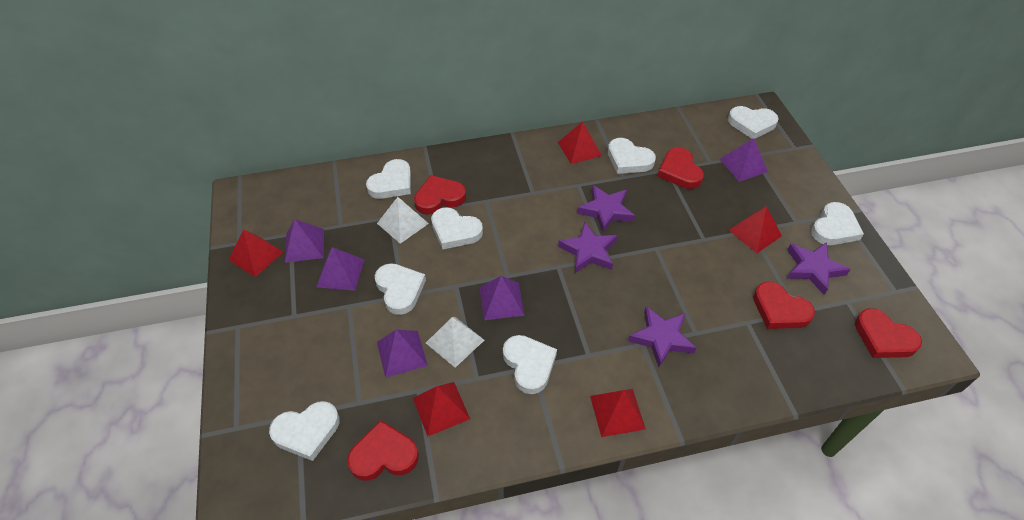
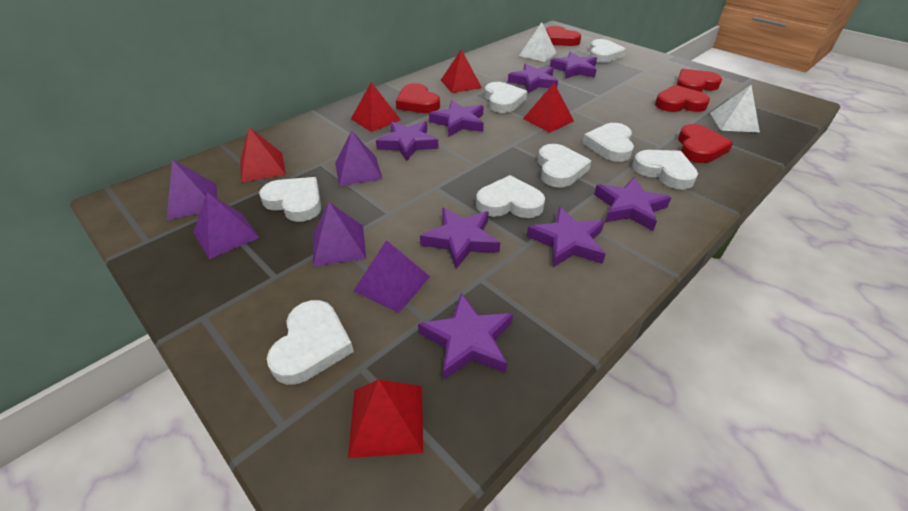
purple star: [558,222,617,273] [577,185,635,233] [628,307,696,367] [787,242,851,295] = 4 -> [376,121,439,161] [418,293,513,380] [420,208,500,269] [429,100,484,137] [508,64,558,93] [527,207,606,267] [550,52,597,79] [594,177,671,231] = 8

